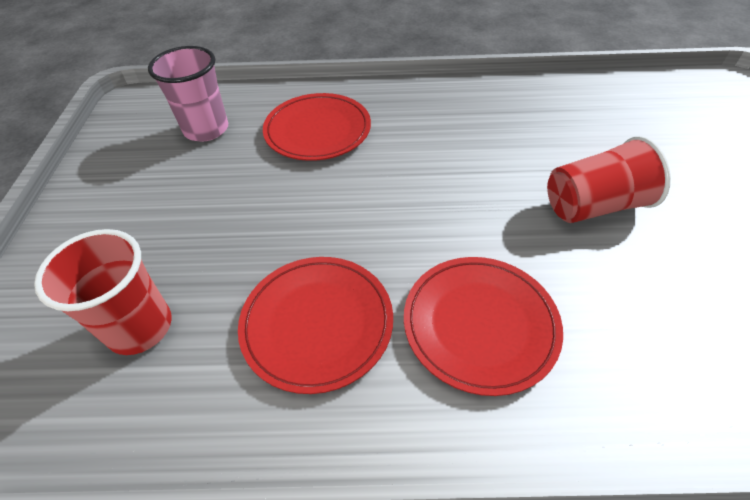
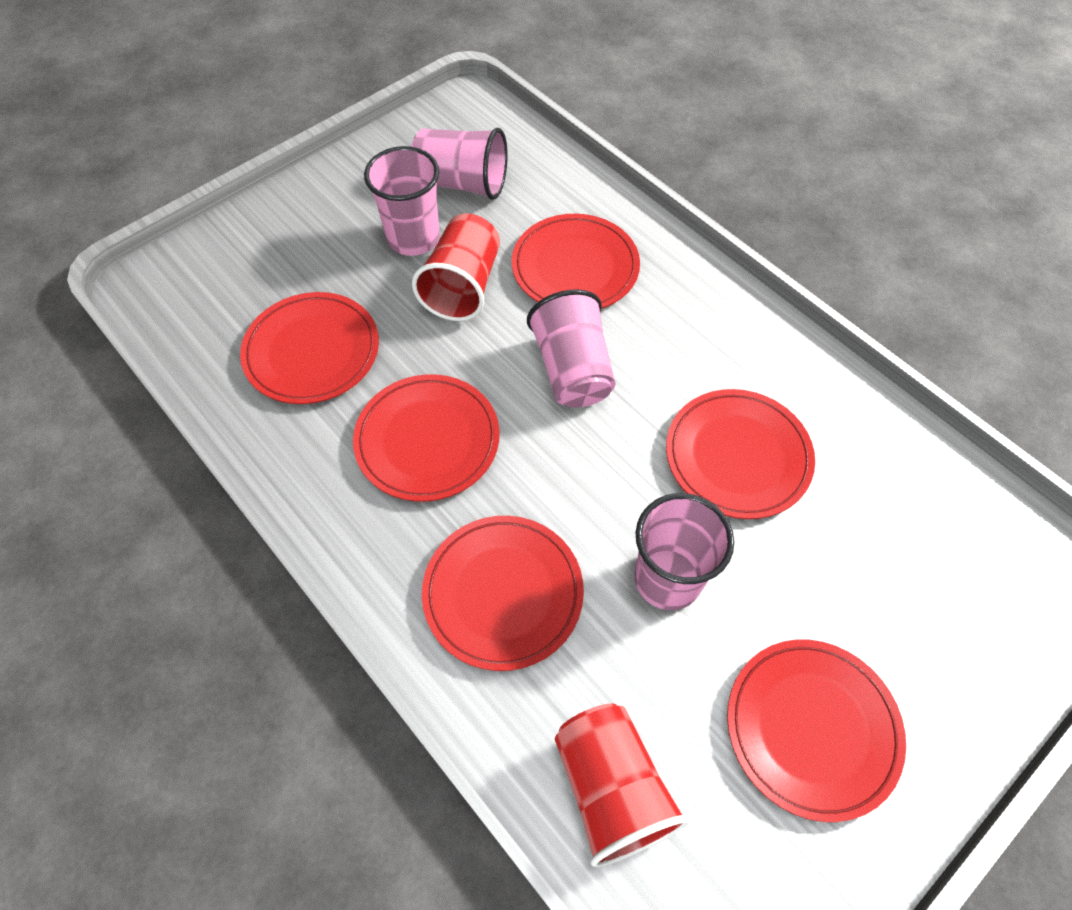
pink cup: [148,46,228,142] = 1 -> [364,146,440,256] [411,128,508,200] [527,290,616,408] [635,493,734,610] = 4
red plate: [238,257,393,394] [263,93,371,161] [404,257,563,396] = 3 -> [240,292,379,404] [353,374,500,501] [422,516,584,671] [512,214,640,309] [666,389,815,519] [727,639,906,822] = 6

